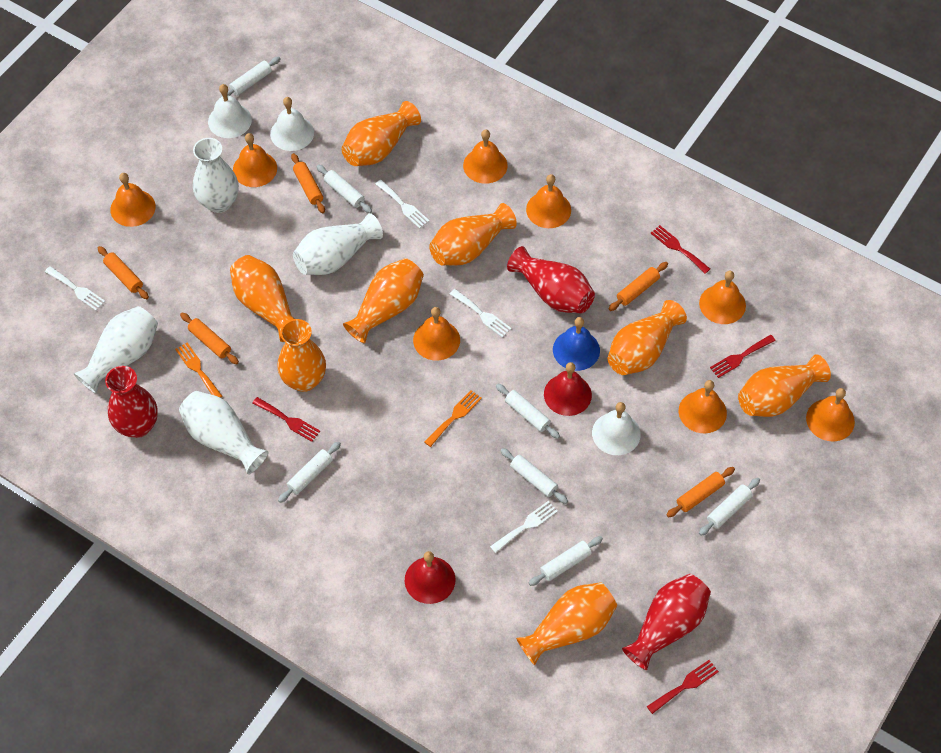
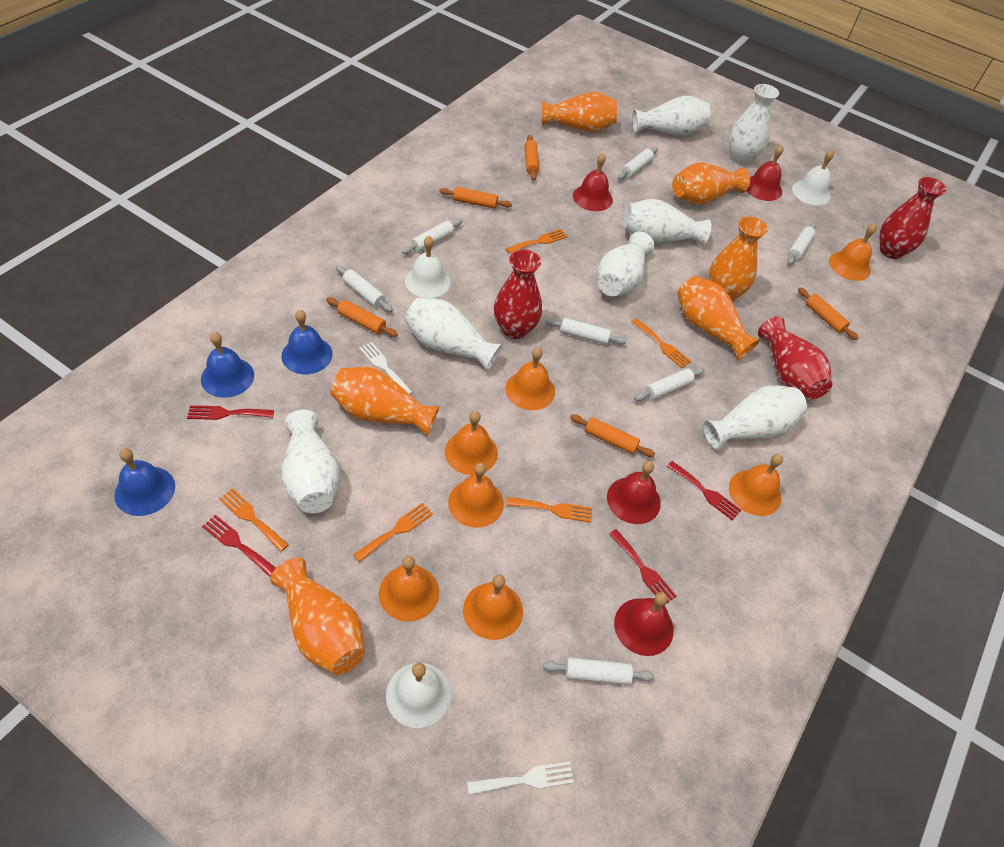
blue bell: [553,317,600,371] = 1 -> [114,448,175,516] [201,332,254,398] [281,310,332,374] = 3
orange bell: [110,173,156,227] [233,133,277,187] [413,307,460,361] [463,129,508,184] [526,174,571,228] [679,380,727,433] [699,271,746,324] [806,388,855,441] = 8 -> [379,556,439,622] [445,411,498,475] [448,463,504,528] [463,575,523,640] [505,347,555,410] [729,454,783,516] [829,223,877,281] = 7
orange fork: [175,343,222,398] [424,390,482,447] = 2 -> [219,488,289,552] [353,502,433,562] [506,229,567,254] [506,497,592,523] [631,318,691,368] = 5
orange vase: [230,255,295,342] [277,319,326,392] [342,101,421,166] [343,258,424,343] [429,203,517,266] [516,582,617,665] [608,300,687,375] [738,354,831,417] = 8 -> [271,557,365,675] [330,367,439,436] [542,92,617,133] [672,162,750,205] [677,276,760,360] [709,216,768,301] = 6
red bell: [405,551,455,604] [544,362,592,416] = 2 -> [573,153,613,211] [607,461,661,524] [614,592,674,656] [747,145,784,201] = 4
white fork: [45,266,105,311] [375,180,430,229] [450,289,511,338] [490,501,558,553] = 4 -> [359,342,412,394] [467,761,574,795] = 2
white vase: [74,306,158,394] [179,391,269,474] [193,138,239,213] [293,213,383,275] = 4 -> [281,410,340,513] [405,298,502,371] [597,232,654,296] [623,199,711,246] [633,96,711,136] [703,385,807,450] [728,84,779,165] = 7

